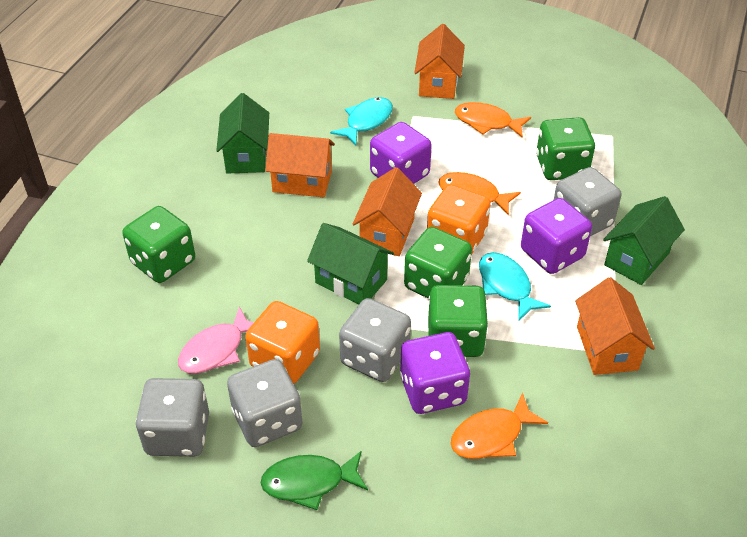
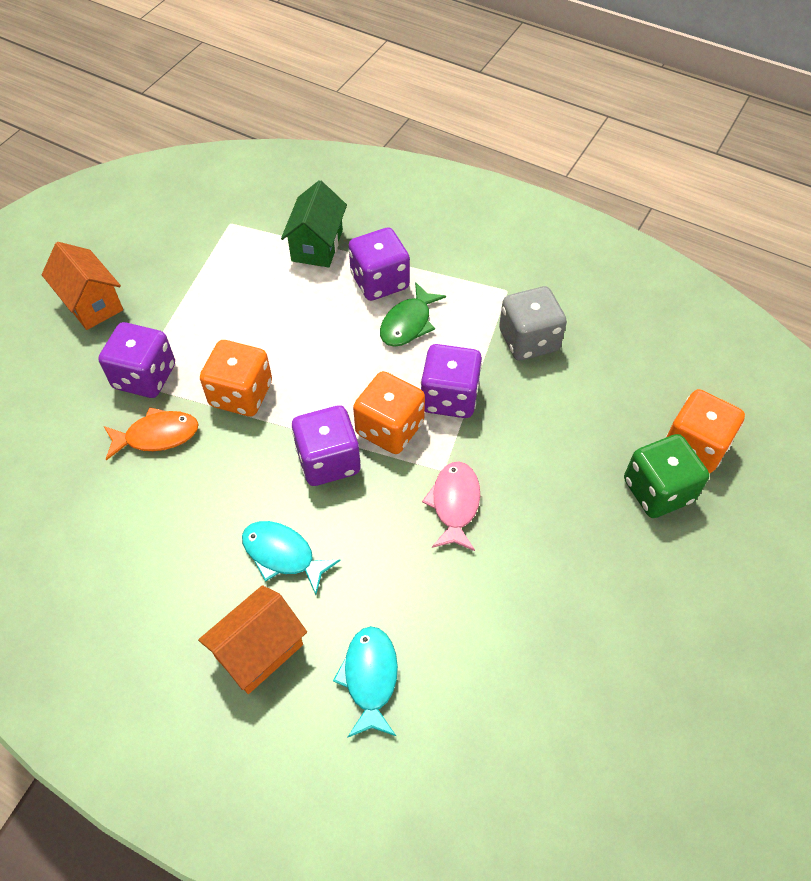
green dice: [122,206,195,283] [404,227,472,299] [428,285,488,357] [536,117,595,180] = 4 -> [624,434,709,518] = 1
green house: [216,93,269,173] [307,223,394,305] [603,196,685,285] = 3 -> [281,180,347,267] = 1
grey dice: [136,378,209,457] [227,359,303,447] [339,298,411,382] [554,167,621,236] = 4 -> [499,286,567,361] = 1
orange dice: [245,301,320,384] [427,184,491,255] = 2 -> [200,340,272,416] [353,371,425,454] [665,389,745,473] = 3
orange fish: [438,172,521,216] [451,392,548,459] [455,102,531,138] = 3 -> [104,407,198,460] = 1
orange house: [265,133,335,197] [353,167,422,256] [414,24,465,99] [575,277,655,375] = 4 -> [42,242,123,330] [198,585,307,694] = 2
purple dice: [370,122,432,184] [400,332,470,414] [521,198,592,274] = 3 -> [98,322,175,398] [292,405,361,486] [349,228,410,301] [421,344,482,418] = 4

